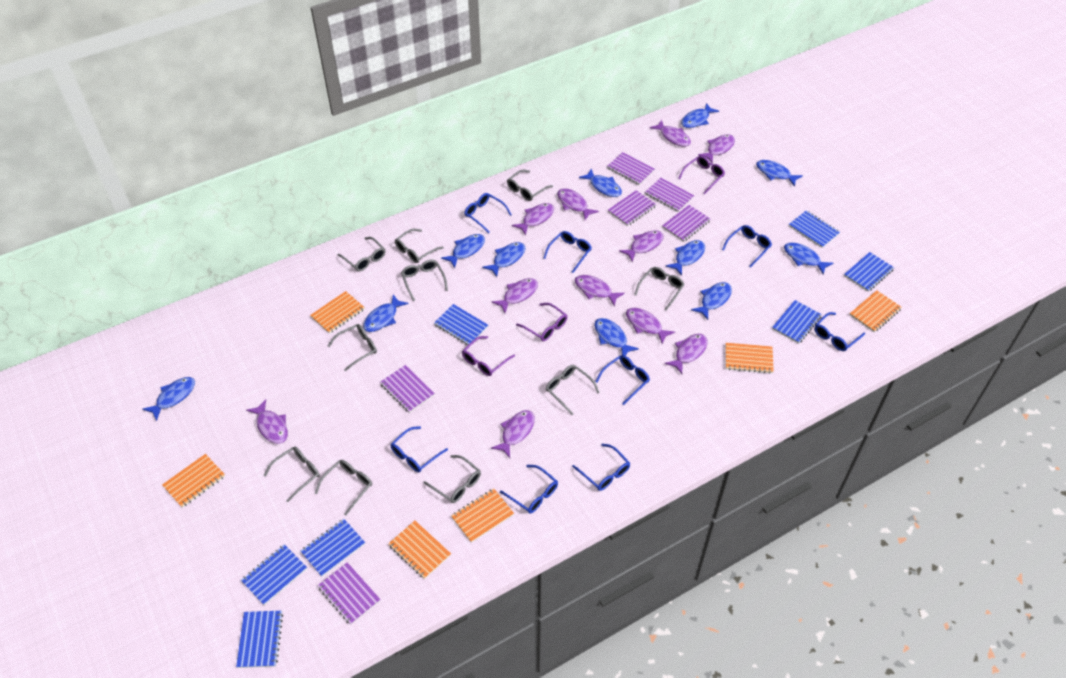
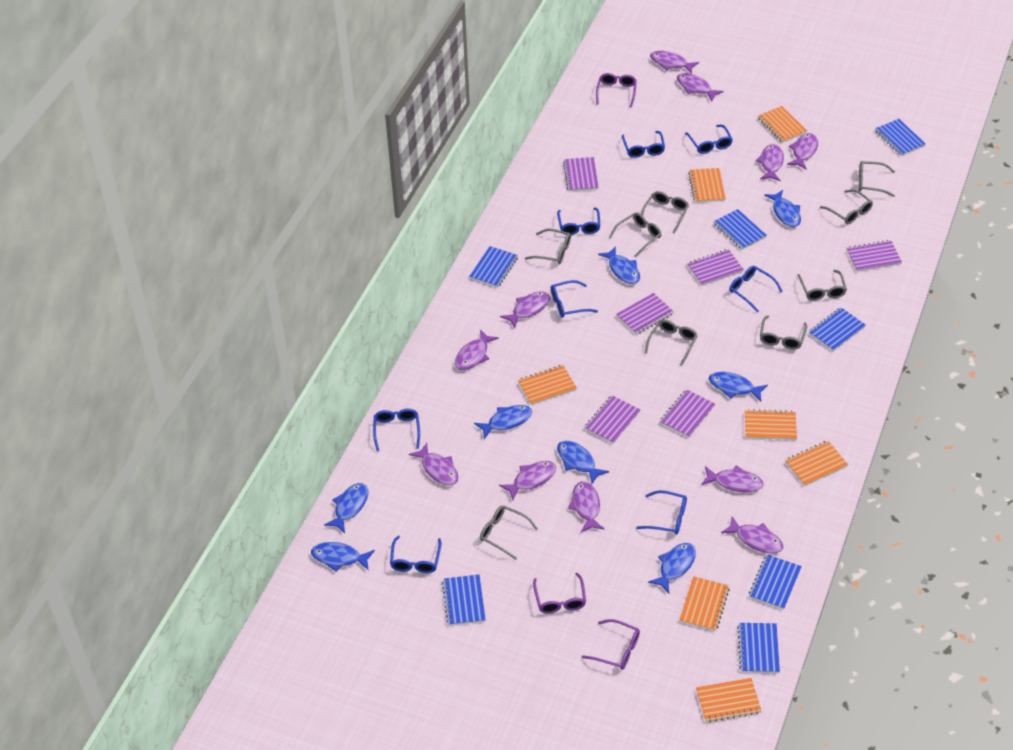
blue fish: [142,377,195,421] [363,294,408,332] [441,234,485,268] [482,242,526,277] [579,169,622,197] [594,318,639,355] [665,240,705,276] [681,103,719,128] [691,282,732,320] [756,160,803,187] [784,242,833,275] = 11 -> [311,542,375,572] [324,483,368,533] [474,405,532,439] [557,441,609,484] [598,246,640,284] [648,543,696,593] [709,372,768,401] [764,190,801,227] = 8
grey glasses: [264,447,320,502] [315,460,372,515] [328,324,377,371] [338,237,385,271] [395,229,444,263] [401,260,448,301] [424,455,481,503] [507,170,553,201] [546,365,600,415] [634,267,685,311] = 10 -> [480,505,538,560] [525,229,571,264] [609,213,661,257] [641,191,689,233] [645,320,698,366] [760,315,807,350] [798,270,847,301] [820,189,873,224] [859,161,895,197] = 9
orange notebook: [162,454,225,508] [310,291,365,334] [388,521,451,579] [451,488,514,543] [726,343,774,374] [850,290,902,332] = 6 -> [518,365,577,405] [679,576,730,631] [688,168,726,203] [696,678,762,723] [745,409,797,440] [758,106,807,143] [785,441,848,486] = 7

